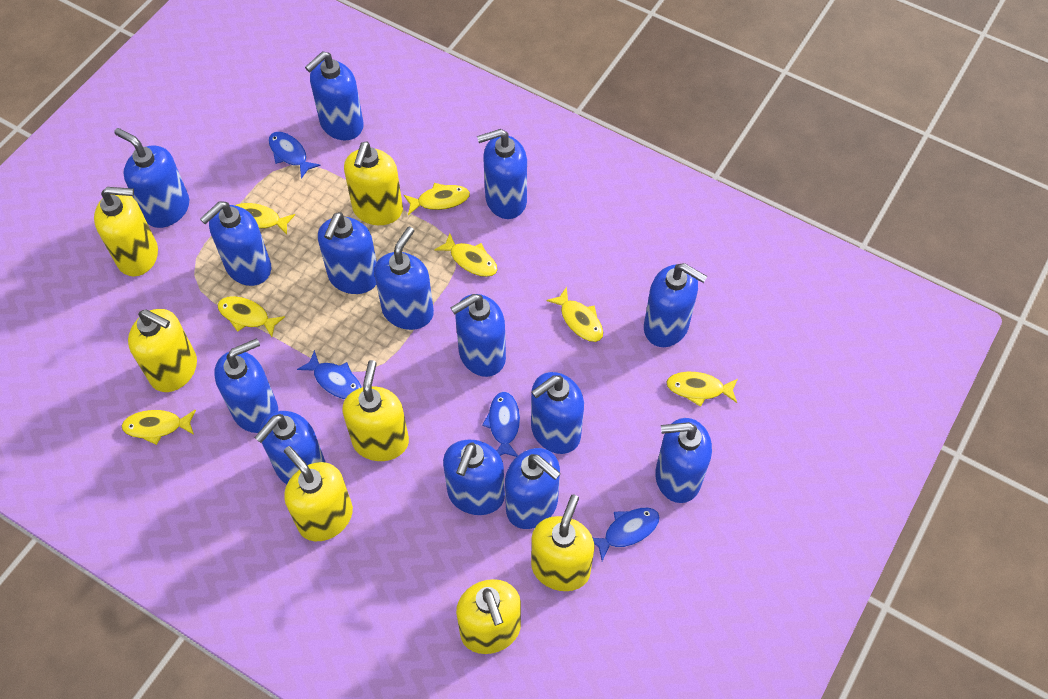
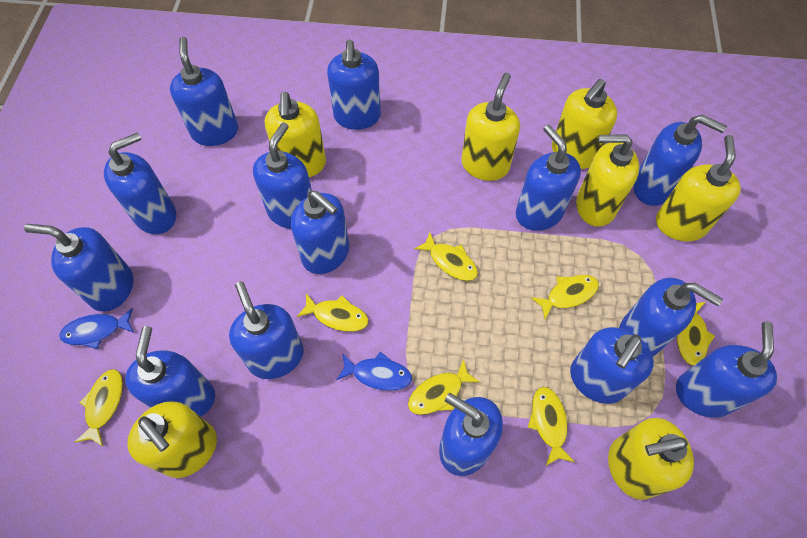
blue fish: [268,132,321,179] [297,350,362,399] [482,392,520,457] [593,508,660,561] = 4 -> [59,308,134,349] [336,352,412,391] = 2

